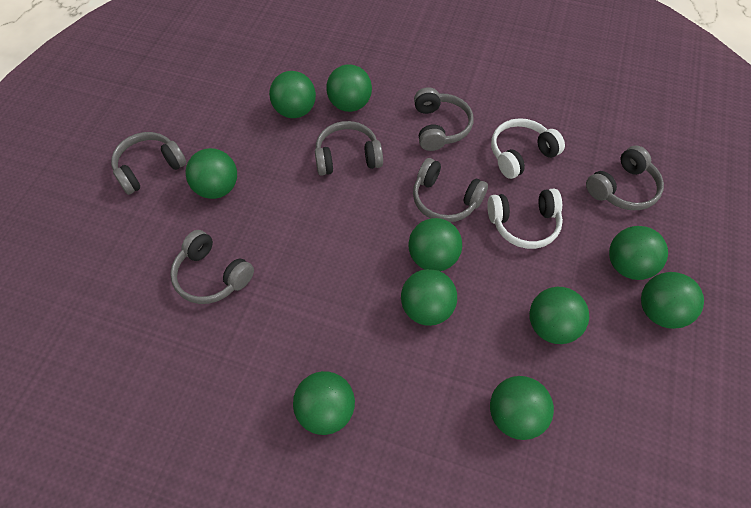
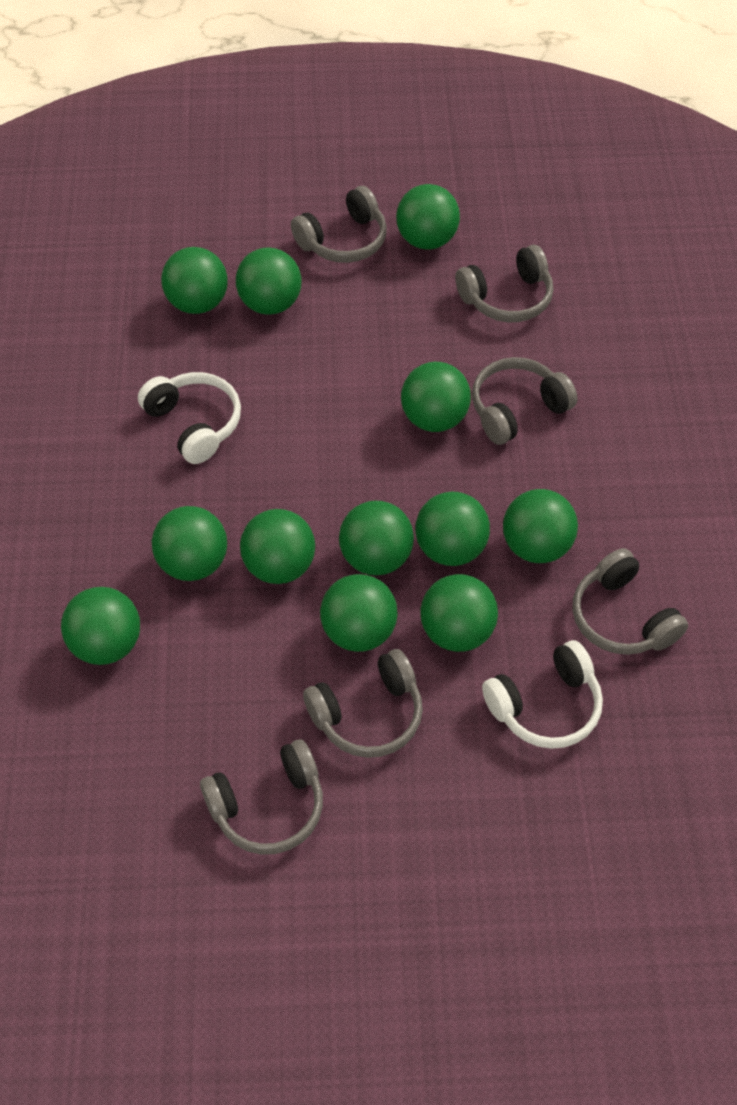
green ball: [185,148,237,199] [269,71,316,118] [293,371,355,435] [326,64,372,112] [401,269,457,326] [408,218,462,271] [490,376,554,440] [529,287,589,344] [609,226,668,280] [641,272,704,329] = 10 -> [61,587,140,665] [152,506,227,581] [161,247,228,314] [236,247,301,315] [240,509,315,584] [320,574,398,652] [339,501,414,575] [396,184,460,249] [401,362,471,432] [415,492,490,566] [420,574,498,652] [503,489,578,563] = 12

